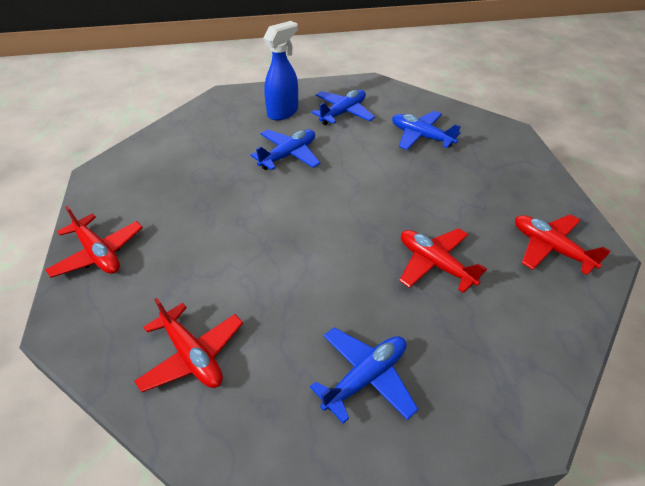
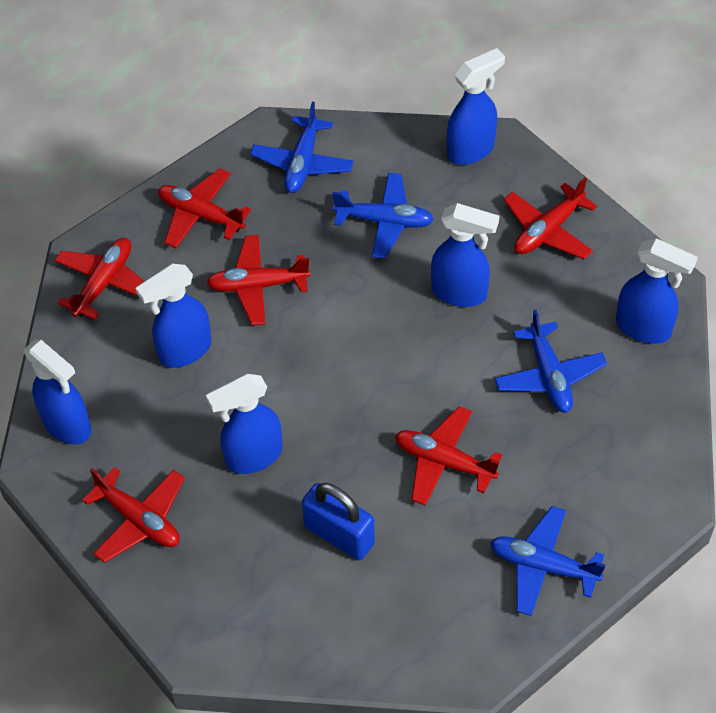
blue padlock: none = 0 -> [302,483,375,560] = 1
blue spray bottle: [263,21,298,120] = 1 -> [24,340,92,445] [136,264,212,368] [206,374,282,474] [431,203,499,307] [447,48,505,165] [616,238,698,344] = 6
red plane: [45,206,143,278] [134,298,243,392] [399,228,487,293] [515,214,611,275] = 4 -> [54,238,144,320] [82,467,185,563] [158,168,251,248] [206,235,311,325] [395,406,502,506] [504,177,597,259] = 6

